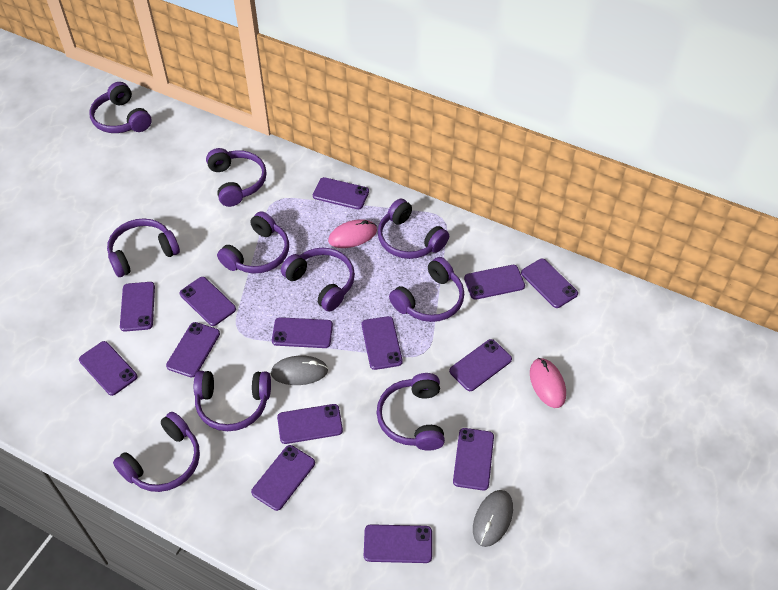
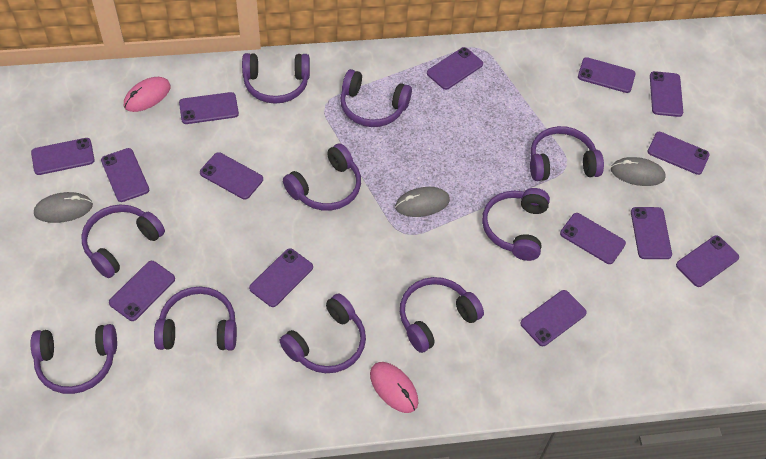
grey mouse: [271,356,328,385] [473,490,513,547] = 2 -> [34,192,93,223] [395,187,450,217] [611,157,666,186] = 3

